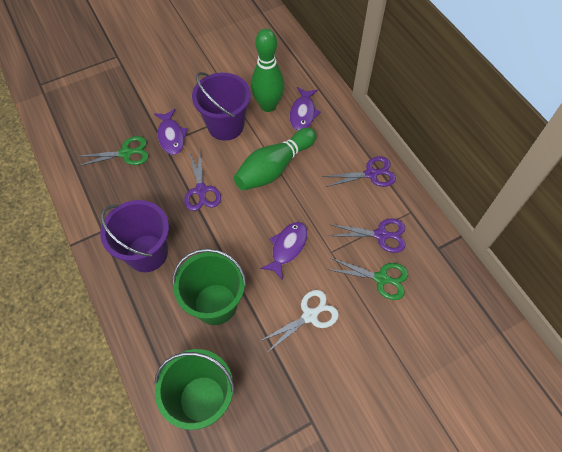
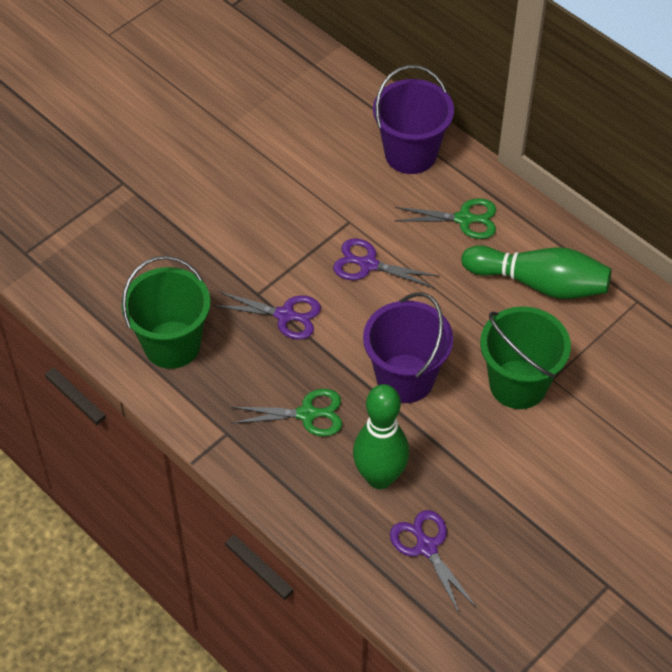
purple fish: [154,109,188,155] [260,222,307,280] [290,87,321,130] = 3 -> none = 0
white scissors: [260,290,339,353] = 1 -> none = 0

